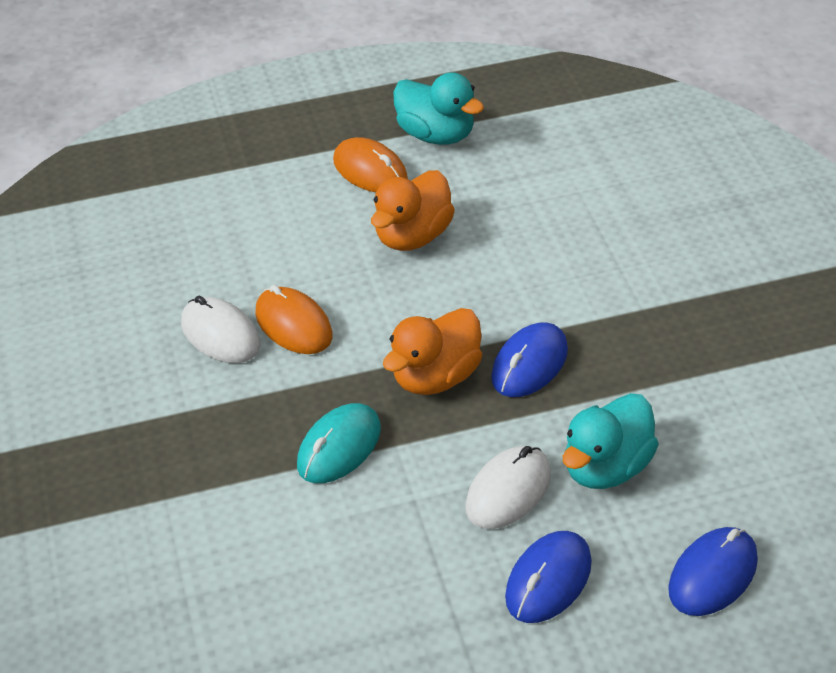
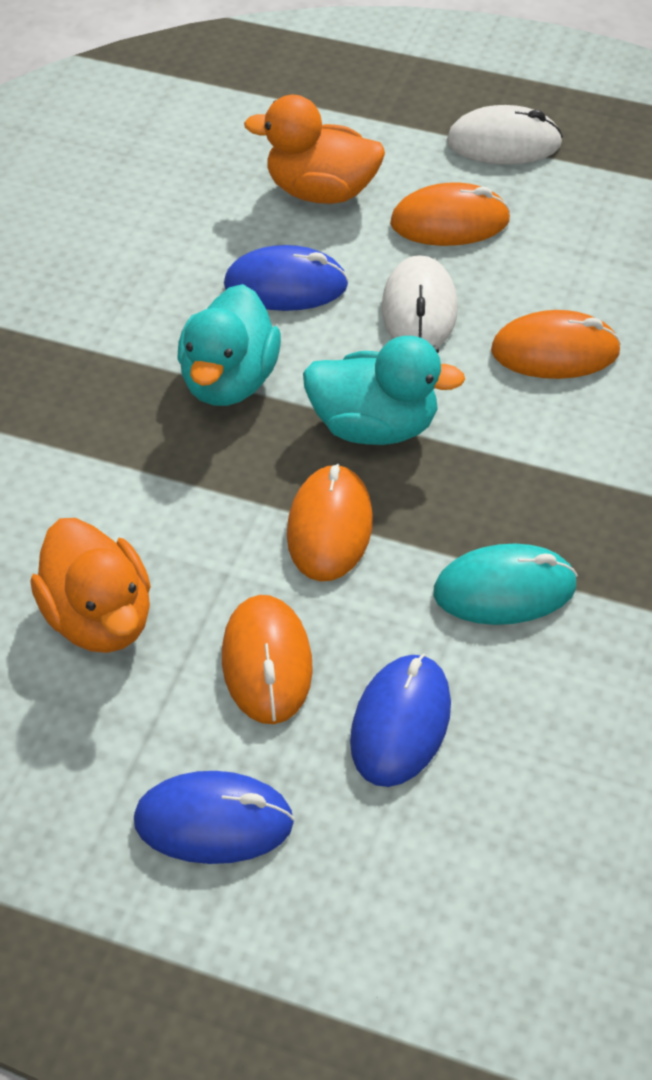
orange mouse: [255,285,333,354] [333,137,408,192] = 2 -> [222,595,313,724] [287,464,373,582] [390,183,511,246] [491,310,621,379] = 4

